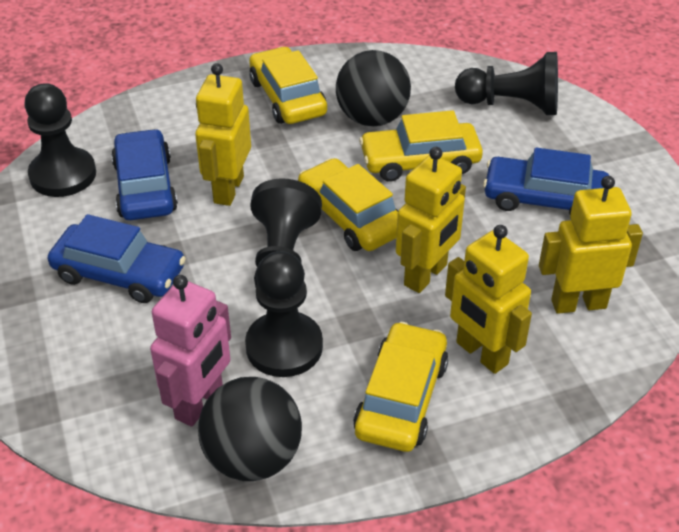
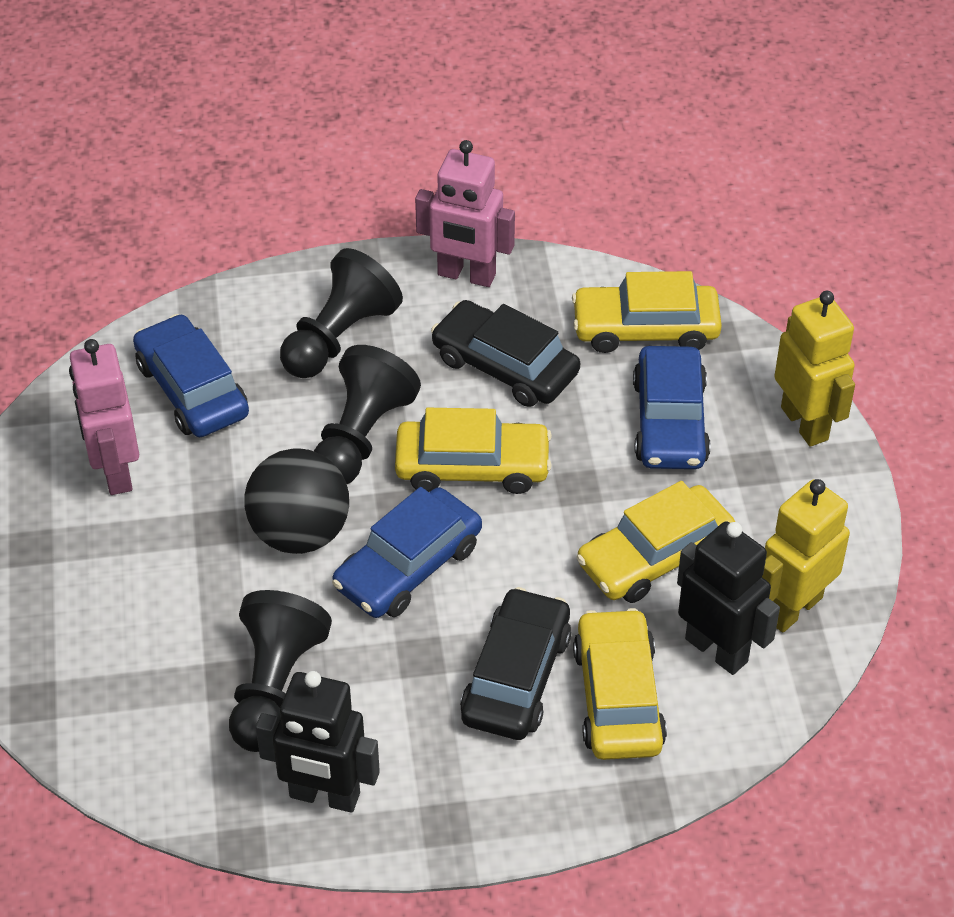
black ball: [198,377,302,481] [336,50,411,126] = 2 -> [244,448,349,554] = 1
black car: none = 0 -> [431,300,580,407] [460,587,571,740] = 2
black pawn: [25,83,96,197] [245,251,323,377] [250,178,322,287] [455,52,558,115] = 4 -> [229,590,332,752] [280,248,403,378] [314,345,421,484] = 3
black robot: none = 0 -> [256,671,380,813] [677,521,780,675] = 2
pink robot: [150,275,231,427] = 1 -> [69,339,139,495] [415,140,515,287] = 2
yellow robot: [195,63,251,206] [396,147,466,293] [445,225,532,374] [539,176,643,314] = 4 -> [762,479,850,632] [774,291,855,447] = 2

